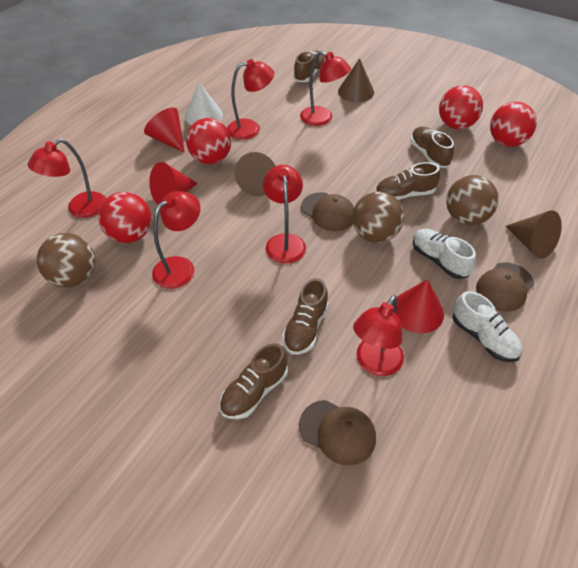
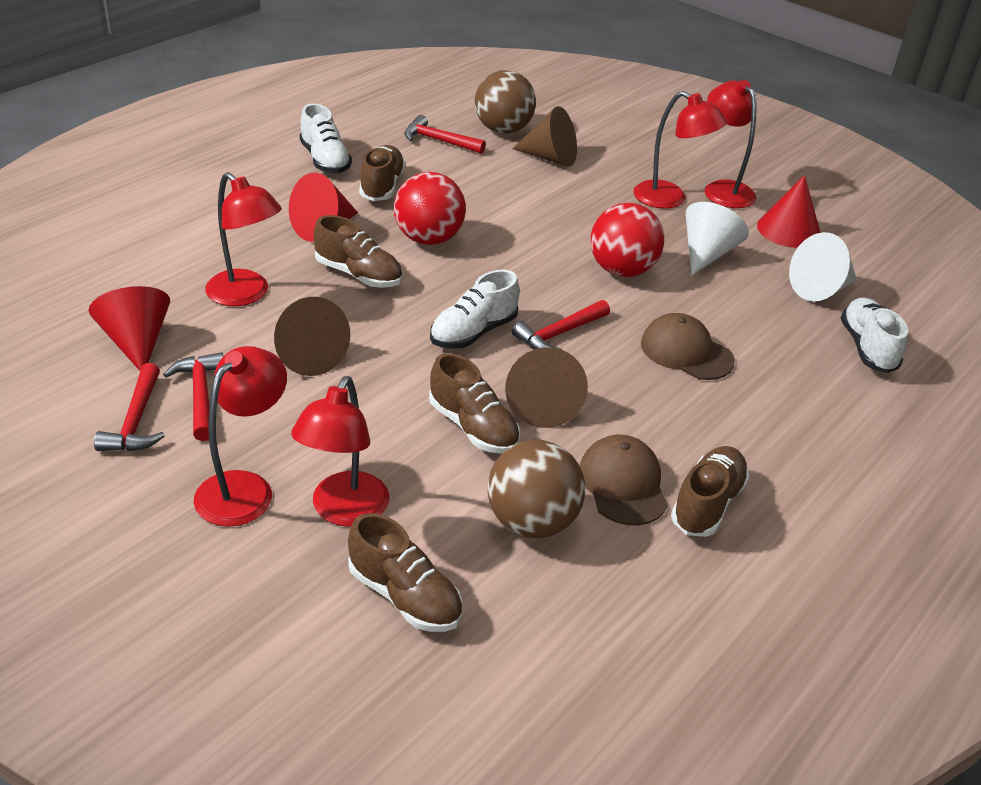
brown ball: [37,233,96,287] [352,191,404,243] [446,175,499,225] = 3 -> [475,70,536,134] [487,440,586,538] = 2
brown cap: [299,400,376,466] [301,192,354,231] [476,262,534,312] = 3 -> [580,435,668,525] [641,313,735,380] = 2
red ball: [98,192,151,243] [186,118,231,164] [439,85,483,129] [490,102,537,147] = 4 -> [394,172,466,245] [591,203,664,277] = 2
red hammer: none = 0 -> [94,363,165,451] [163,352,223,441] [404,115,486,154] [512,300,610,350] = 4
red lamp: [28,138,106,218] [152,191,200,289] [227,59,274,140] [263,165,306,264] [300,51,351,126] [353,295,404,376] = 6 -> [194,346,287,527] [205,172,282,306] [291,376,389,527] [633,91,727,209] [705,80,757,208] = 5
white cone: [185,82,223,125] = 1 -> [686,202,749,276] [789,232,857,302] = 2
white shoe: [413,229,476,279] [452,291,522,362] = 2 -> [299,104,352,174] [430,270,520,349] [841,297,908,373] = 3

